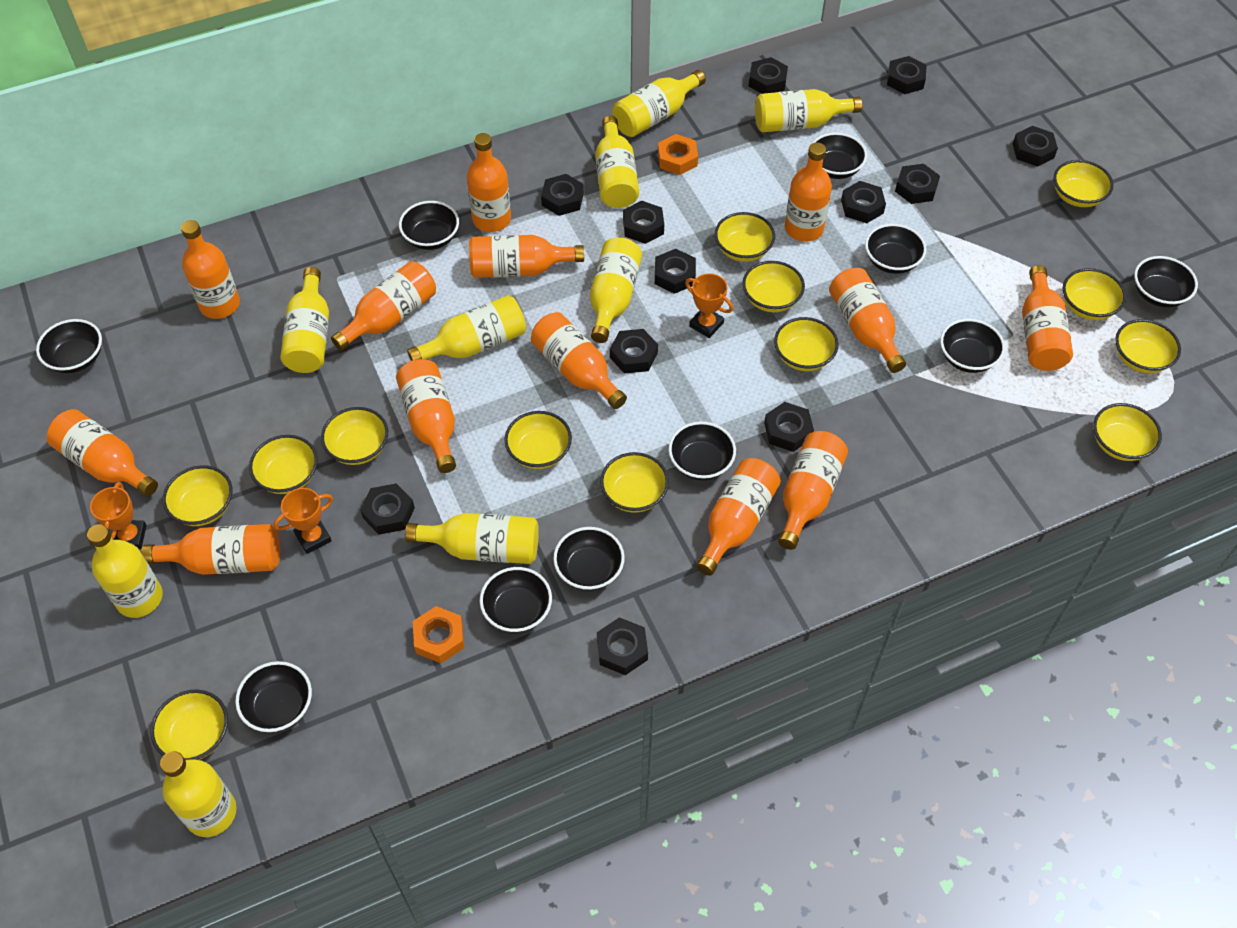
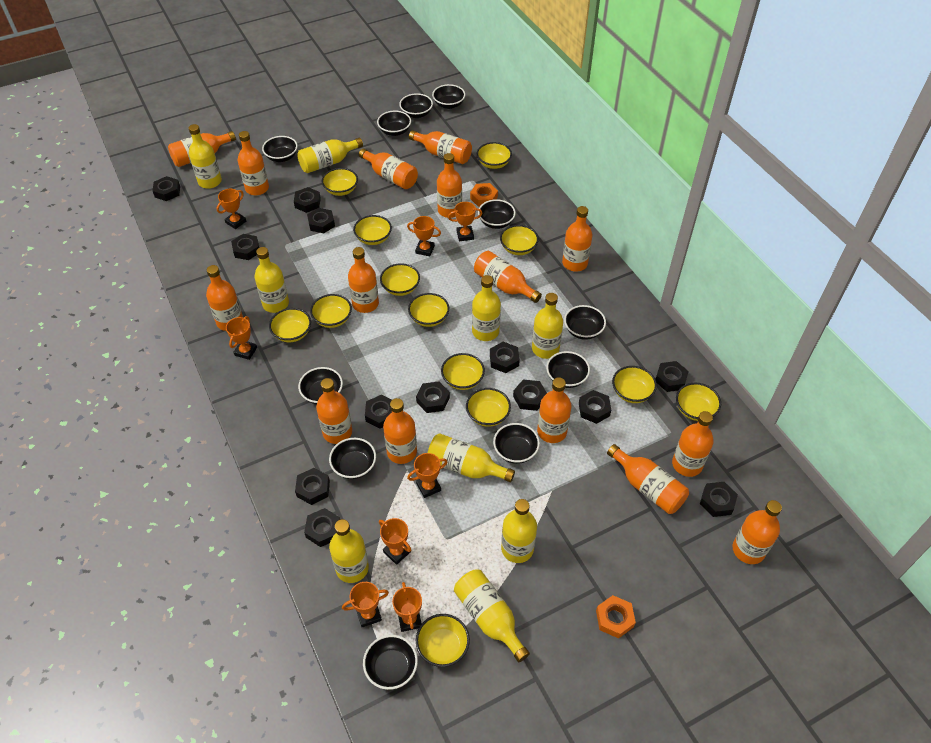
black bowl: [36,319,102,373] [235,661,312,732] [399,201,459,250] [479,567,552,633] [553,527,625,591] [669,421,736,480] [812,133,867,179] [865,224,927,274] [940,319,1005,373] [1134,256,1198,308] = 10 -> [262,136,298,162] [298,367,343,404] [329,438,376,479] [363,635,418,690] [377,111,411,136] [399,93,433,118] [432,84,465,109] [478,199,516,229] [493,423,540,464] [546,351,590,388] [564,305,606,340] = 11
black nut: [360,483,415,535] [541,174,584,216] [597,617,648,675] [610,329,658,373] [623,200,664,244] [655,249,696,294] [749,57,788,94] [764,402,814,452] [841,181,886,223] [887,56,927,94] [895,164,940,204] [1013,126,1058,167] = 12 -> [152,176,180,201] [231,234,260,260] [294,187,321,213] [295,468,330,505] [304,508,340,547] [307,208,335,233] [365,395,392,429] [416,382,450,413] [490,342,520,373] [513,380,547,411] [579,390,611,424] [656,361,689,392] [700,482,738,517] = 13
orange bottle: [47,409,158,497] [141,524,280,575] [181,220,240,319] [331,261,436,351] [396,359,456,473] [467,133,511,232] [469,235,584,278] [531,312,627,409] [696,458,781,575] [778,431,848,550] [785,143,832,242] [829,268,906,373] [1022,265,1073,371] = 13 -> [168,131,236,167] [206,265,243,331] [238,131,269,195] [316,378,352,444] [348,247,379,313] [359,148,418,189] [383,398,417,464] [409,130,472,164] [437,153,462,218] [474,251,542,303] [537,377,571,443] [562,206,593,272] [607,444,689,514] [672,411,714,477] [733,500,782,564] = 15
orange trophy: [90,482,147,549] [274,488,333,554] [685,273,733,338] = 3 -> [217,189,246,229] [226,316,257,360] [342,582,389,627] [379,518,411,565] [392,582,422,632] [407,216,441,257] [407,453,447,498] [448,202,483,241] = 8

